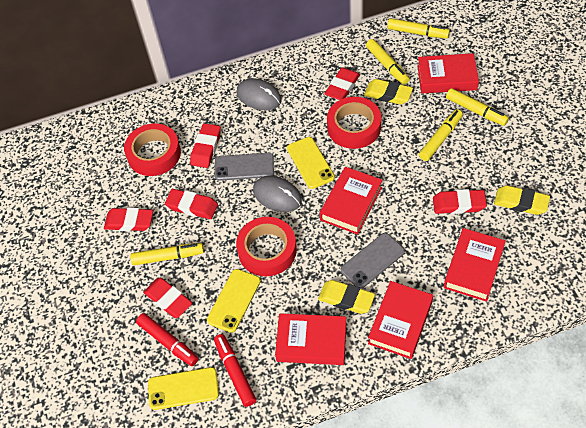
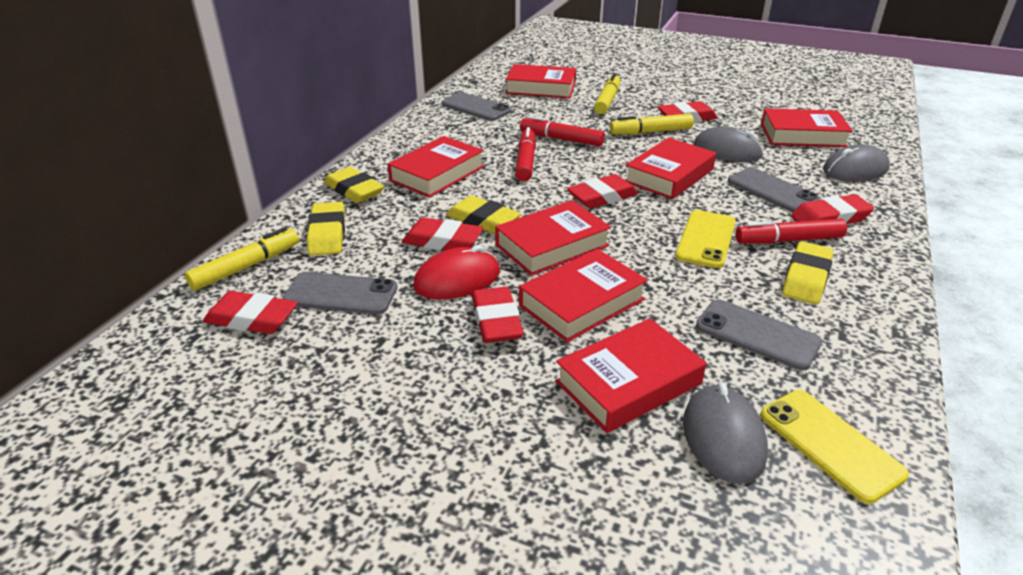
grey mouse: [237,79,281,110] [253,176,302,212] = 2 -> [683,382,768,484] [693,126,764,162] [823,144,890,182] = 3
grey phone: [215,153,274,181] [341,233,405,289] = 2 -> [282,272,397,314] [442,92,511,121] [696,300,822,370] [728,167,820,212] = 4
red book: [275,313,346,365] [320,167,382,235] [368,281,433,359] [417,53,479,93] [444,228,506,302] = 5 -> [388,136,484,198] [495,200,611,276] [506,64,576,98] [519,249,648,342] [555,319,706,433] [626,138,716,199] [761,108,853,147] = 7
red marker: [136,313,198,366] [214,334,256,407] = 2 -> [515,127,536,182] [520,116,605,146] [736,219,847,244] = 3
red mouse: none = 0 -> [413,245,500,299] = 1
red tape: [124,124,181,176] [236,217,297,276] [327,97,381,149] = 3 -> none = 0
yellow eraser: [318,280,375,314] [364,79,413,105] [494,185,550,215] = 3 -> [307,202,345,256] [324,167,384,203] [446,195,521,234] [782,241,833,304] = 4
yellow marker: [130,243,204,266] [366,39,410,85] [387,18,450,38] [419,109,463,161] [446,88,509,126] = 5 -> [185,227,299,291] [594,73,620,114] [610,114,694,135] = 3
yellow phone: [148,367,219,410] [207,269,261,333] [287,137,335,189] = 3 -> [675,210,736,268] [760,390,909,504] = 2

